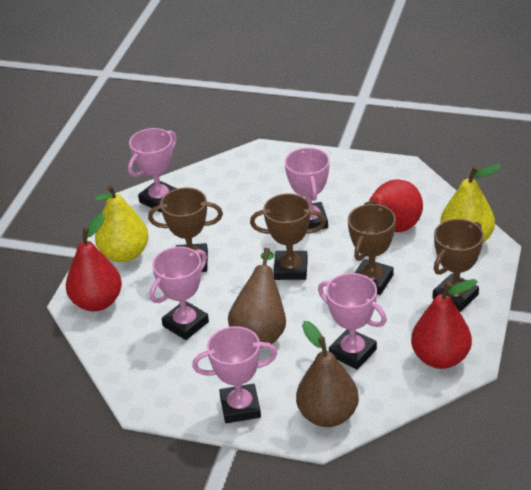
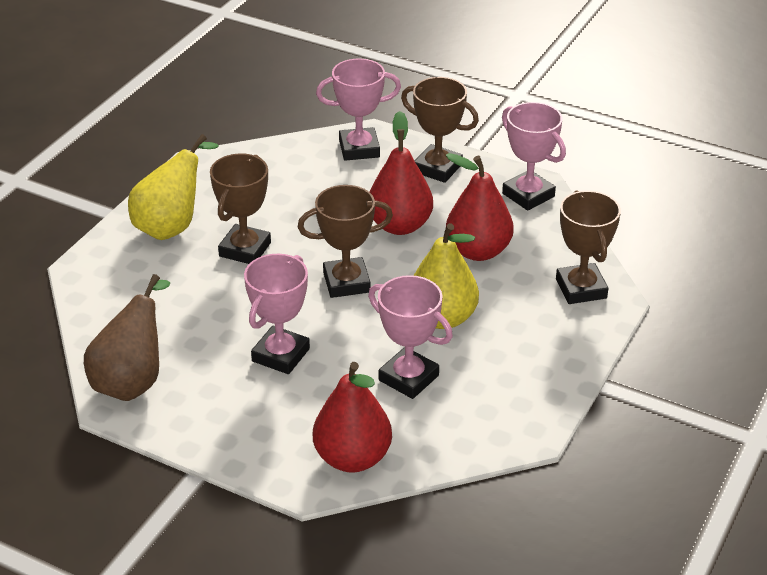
brown pear: [228,248,286,344] [296,321,359,427] = 2 -> [84,274,170,401] = 1
pink trophy: [128,128,177,212] [150,247,209,340] [192,326,277,423] [285,148,330,229] [318,273,387,370] = 5 -> [244,254,310,374] [316,59,401,161] [368,275,453,399] [502,102,566,211] = 4

